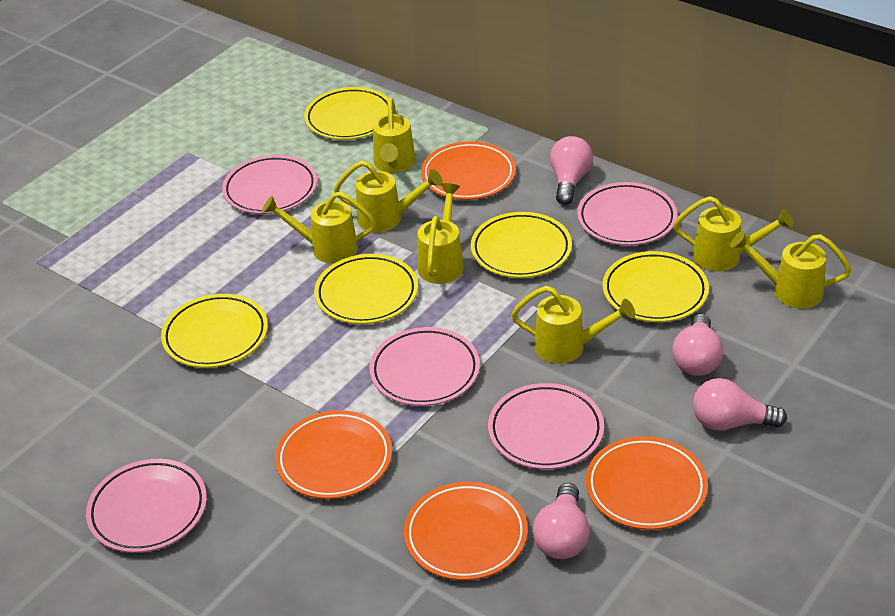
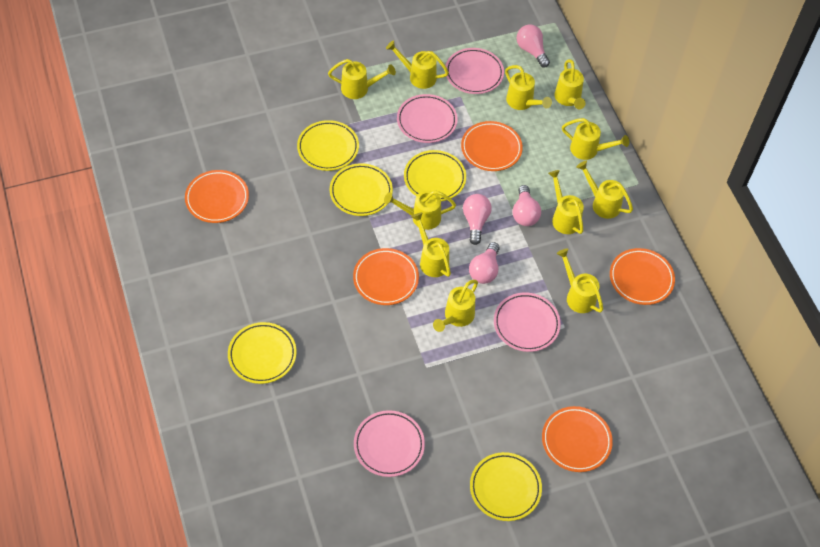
orange plate: [275,410,392,499] [404,482,528,580] [421,141,516,200] [586,436,708,530] = 4 -> [185,170,249,223] [353,248,419,305] [461,121,523,171] [542,406,613,472] [610,248,675,305] = 5
pink plate: [86,459,207,553] [222,155,317,214] [369,327,480,406] [488,383,604,469] [577,182,677,246] = 5 -> [354,410,425,477] [397,94,458,143] [446,48,504,94] [494,292,561,352] = 4
yellow watering can: [262,192,376,264] [334,161,443,232] [373,97,416,173] [418,183,464,284] [511,286,635,364] [673,196,793,272] [730,231,851,309] = 7 -> [328,59,396,99] [384,191,456,230] [386,41,449,89] [411,212,451,277] [433,280,478,332] [505,65,552,110] [548,170,584,234] [554,59,585,109] [556,248,603,313] [562,118,629,160] [576,161,633,219] = 11

